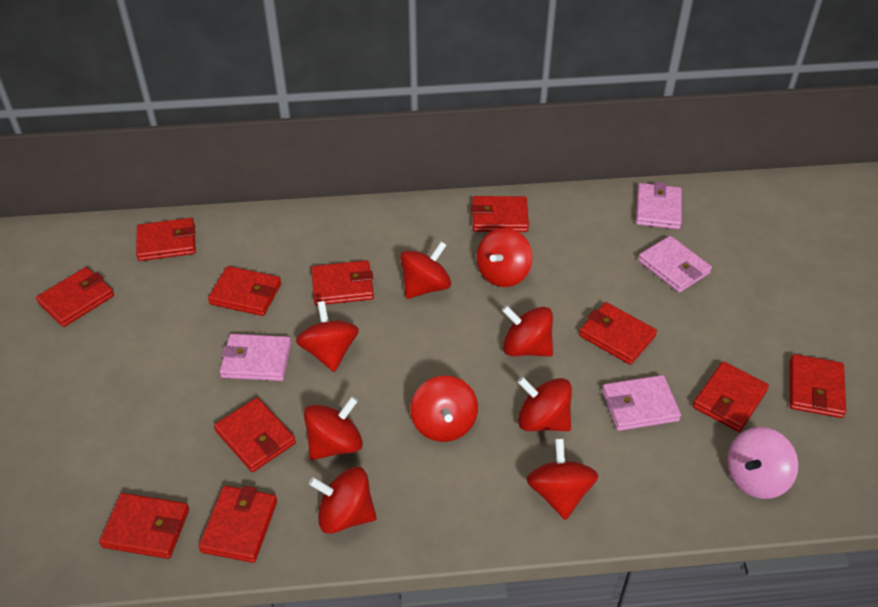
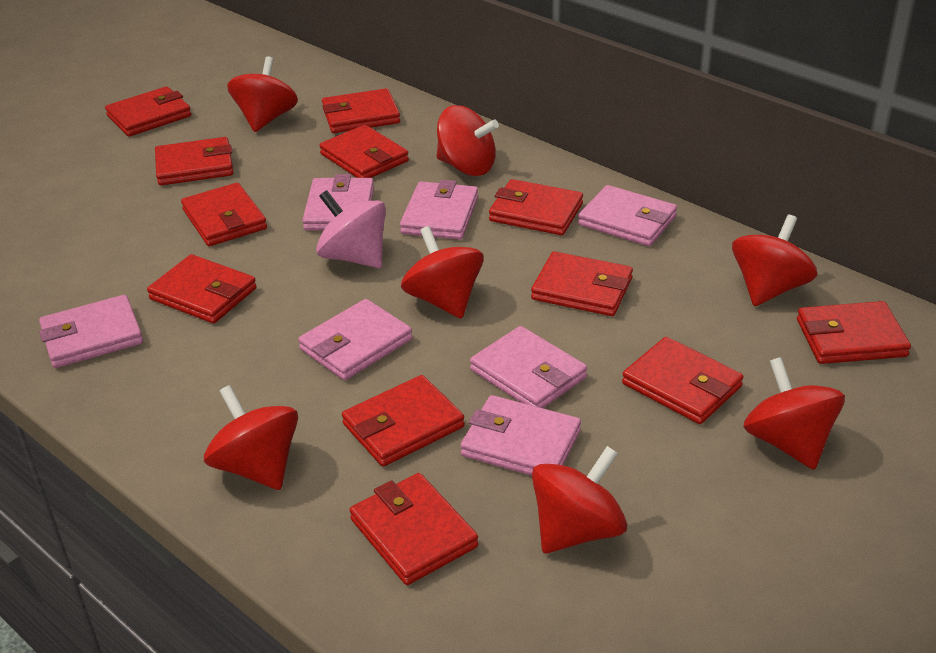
pink wallet: [220,334,292,381] [602,375,681,431] [636,182,682,229] [638,236,712,293] = 4 -> [39,295,143,368] [298,299,412,380] [302,174,374,231] [400,180,478,240] [460,395,581,476] [470,326,587,408] [578,185,677,246] = 7
red spinning top: [296,301,359,372] [304,396,363,460] [309,467,377,534] [400,241,451,299] [410,376,478,442] [477,228,532,287] [502,305,553,356] [517,377,572,431] [526,438,599,520] = 9 -> [204,385,298,490] [227,56,298,132] [401,226,484,319] [437,105,499,176] [532,446,627,553] [732,215,817,306] [743,357,845,470] = 7
red wallet: [36,267,114,327] [99,493,189,559] [136,218,196,261] [199,486,277,563] [208,266,281,316] [214,398,296,472] [311,260,374,305] [471,196,529,232] [579,302,657,365] [693,361,769,432] [790,354,846,418] = 11 -> [105,86,191,137] [147,254,257,324] [155,137,233,185] [181,183,267,246] [319,125,409,178] [322,88,400,133] [342,375,465,467] [350,473,478,585] [489,179,583,235] [531,251,633,316] [622,337,744,424] [797,301,911,364] = 12

